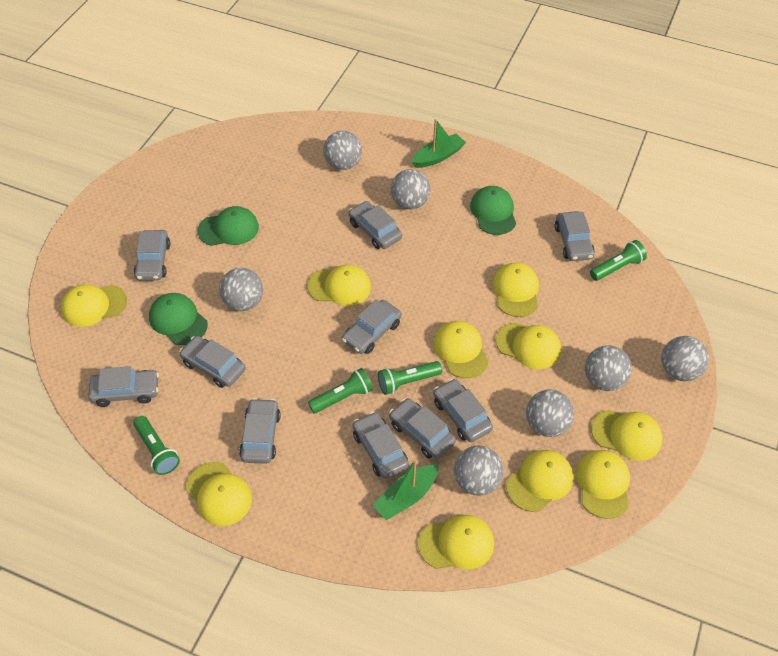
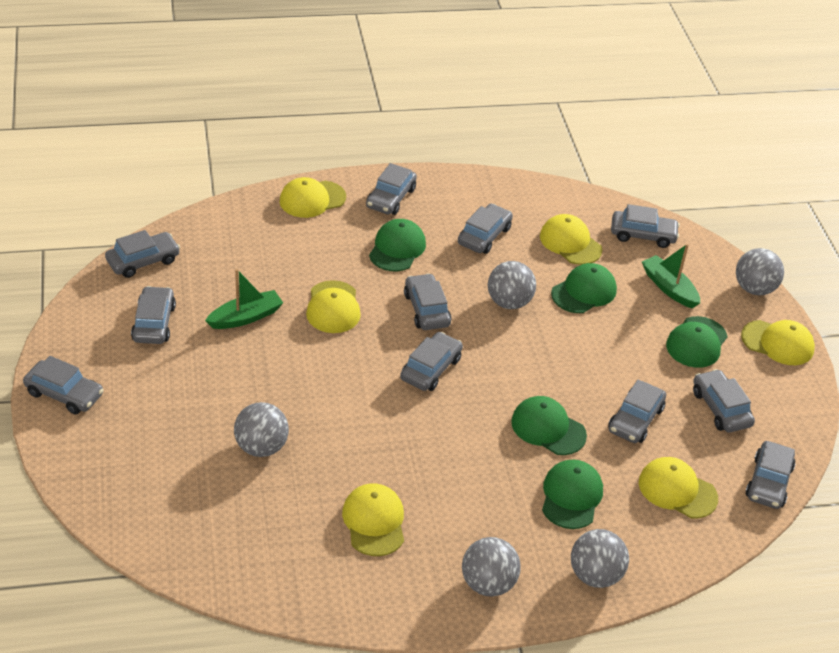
green cap: [149,293,208,345] [197,206,259,246] [470,186,516,235] = 3 -> [369,219,426,271] [511,396,587,455] [542,460,603,529] [551,263,617,313] [666,316,728,368] = 5
green flashlight: [133,416,180,475] [308,368,373,413] [378,361,442,395] [590,240,647,281] = 4 -> none = 0
grey ball: [219,268,263,311] [323,131,362,170] [390,169,430,209] [454,445,504,496] [526,389,574,437] [585,345,632,391] [661,336,709,381] = 7 -> [234,402,289,457] [462,537,521,596] [488,261,536,309] [571,529,629,588] [736,248,784,295] = 5
grey car: [88,366,159,407] [134,230,170,281] [179,336,246,388] [239,398,281,464] [342,299,402,354] [348,201,402,249] [353,412,409,479] [389,398,456,459] [433,379,493,442] [555,211,595,261] = 10 -> [23,356,103,414] [105,230,180,278] [131,286,176,344] [366,163,417,215] [400,332,463,391] [404,273,452,330] [458,204,513,254] [608,380,666,443] [611,204,680,248] [693,369,755,433] [746,441,796,509] = 11
yellow cap: [61,284,127,327] [186,462,252,526] [307,265,371,306] [418,515,494,570] [433,321,489,379] [492,263,539,317] [496,322,561,369] [506,450,573,512] [576,450,630,519] [591,410,662,461] = 10 -> [280,177,346,218] [306,280,361,333] [342,483,404,556] [540,214,602,265] [639,457,718,518] [741,320,815,365] = 6

